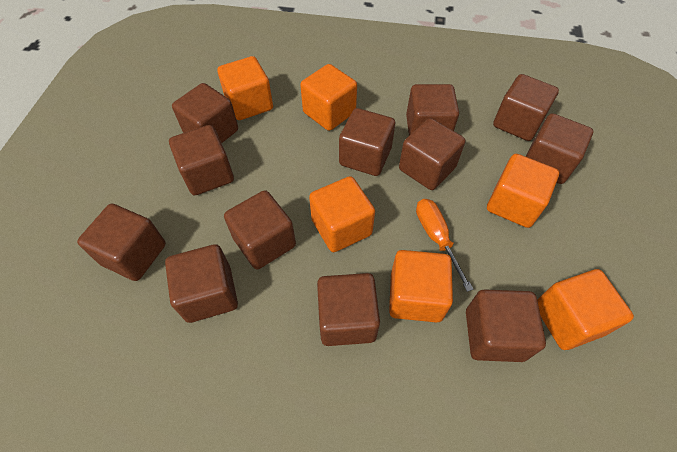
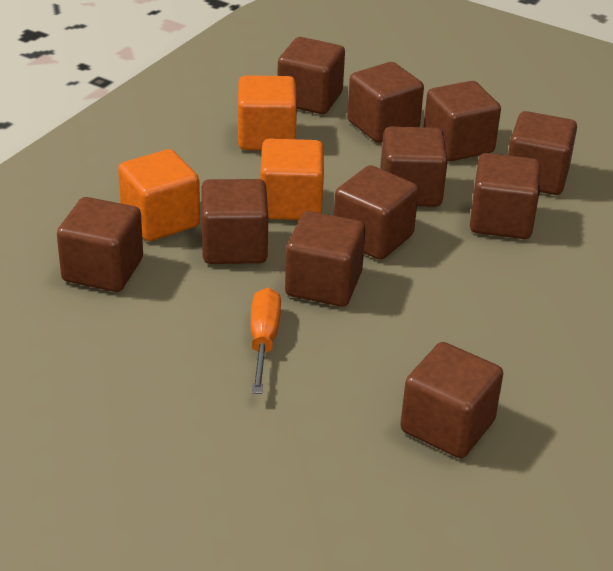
brown cube: [77,204,166,281] [165,244,238,323] [169,125,234,196] [172,83,238,143] [224,190,296,269] [317,273,380,346] [339,108,395,176] [399,118,465,190] [406,84,459,135] [466,289,546,362] [493,74,559,141] [526,113,593,184] = 12 -> [57,197,143,292] [201,179,268,264] [277,37,345,114] [285,211,365,307] [334,165,419,260] [347,62,424,143] [380,126,448,207] [401,342,503,458] [424,81,501,161] [470,153,541,239] [508,111,577,195] = 11
orange cube: [217,56,273,120] [300,64,357,131] [309,176,375,252] [389,250,453,323] [487,154,559,228] [537,269,634,350] = 6 -> [118,149,200,241] [238,75,297,150] [260,139,324,220] = 3

